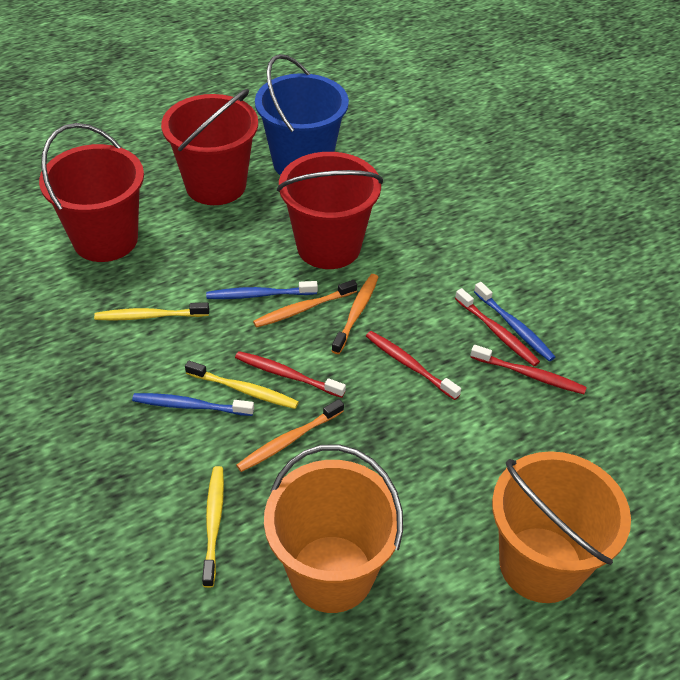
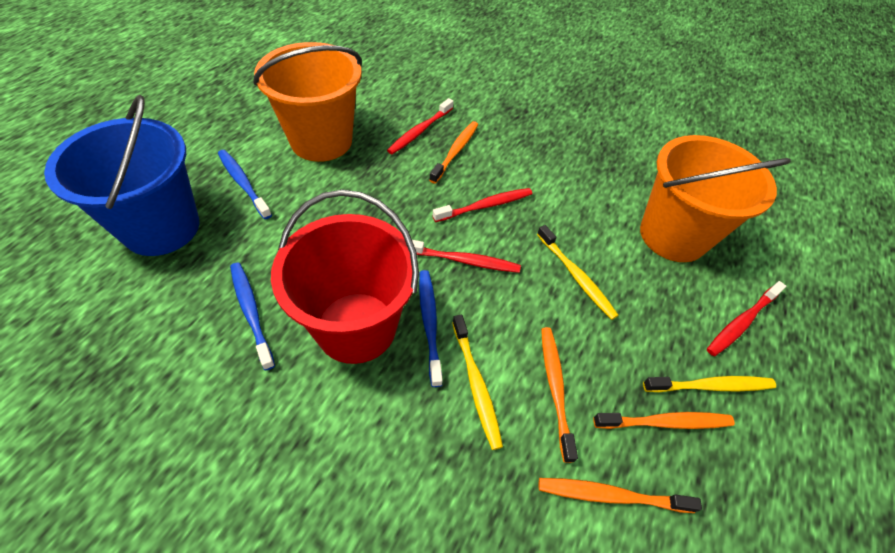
orange toothbrush: [236,399,344,472] [253,280,357,328] [332,274,378,354] = 3 -> [429,121,478,184] [539,478,702,513] [541,327,578,463] [593,412,735,429] = 4
red bucket: [39,123,144,262] [161,89,258,205] [277,152,383,269] = 3 -> [271,190,419,364] = 1

